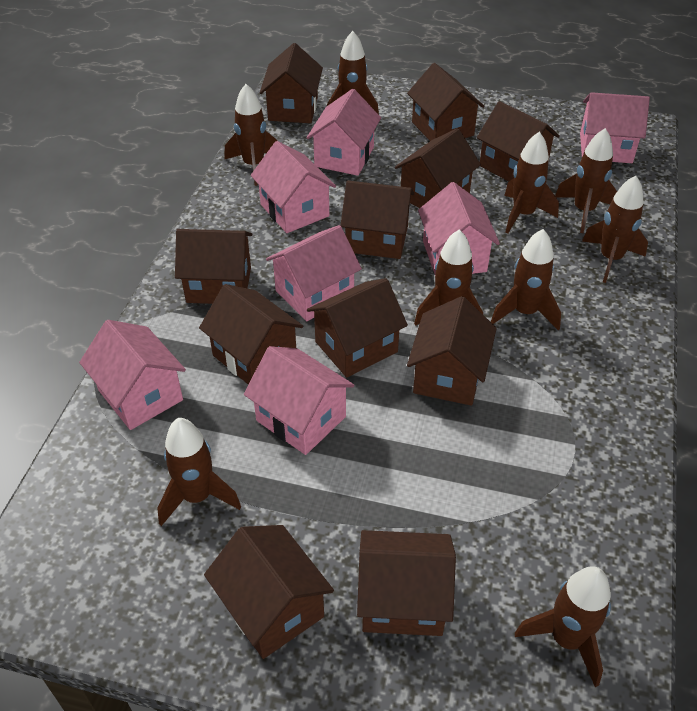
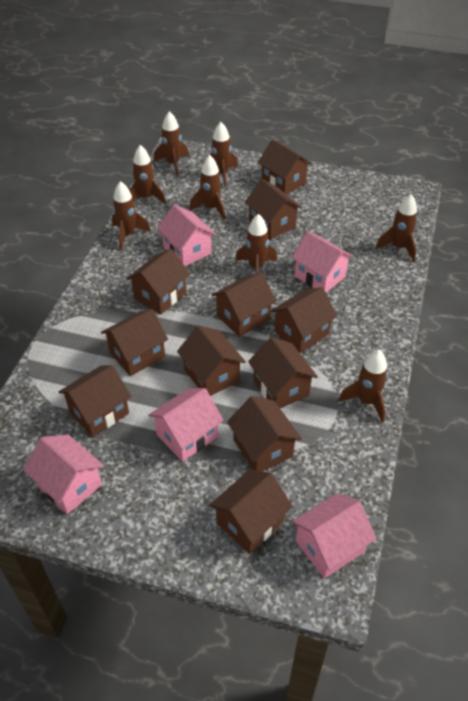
brown rocket: [157,418,241,526] [225,84,278,186] [327,31,379,115] [414,229,483,326] [491,229,561,330] [504,132,559,233] [515,566,611,687] [555,128,617,233] [582,176,648,283] = 9 -> [112,181,150,250] [130,145,166,204] [154,111,189,176] [189,155,226,220] [202,122,238,187] [235,214,277,273] [339,350,388,423] [376,194,418,262] = 8
pink house: [79,320,186,430] [244,346,355,455] [251,141,336,233] [266,225,362,321] [307,89,381,176] [418,182,500,275] [580,92,650,163] = 7 -> [23,434,104,514] [149,387,224,462] [157,204,216,266] [292,231,354,292] [292,493,376,578] = 5

